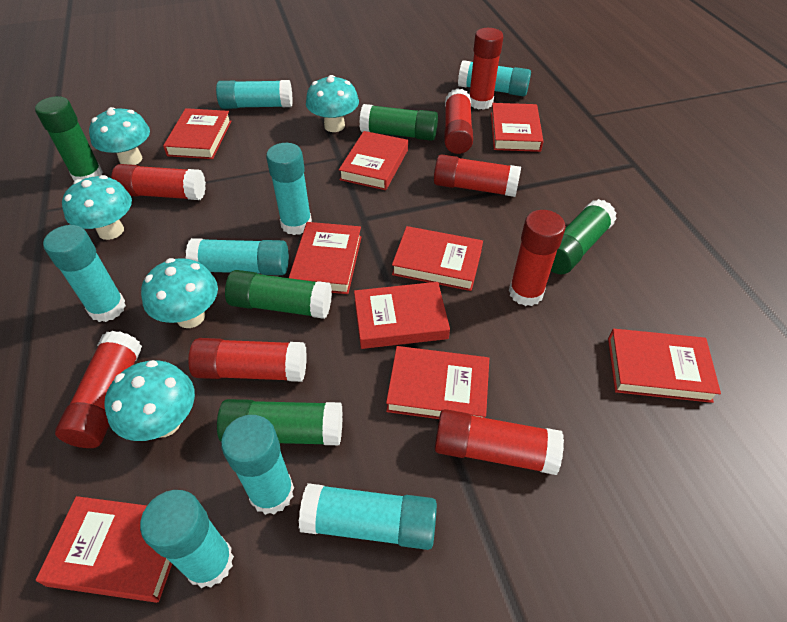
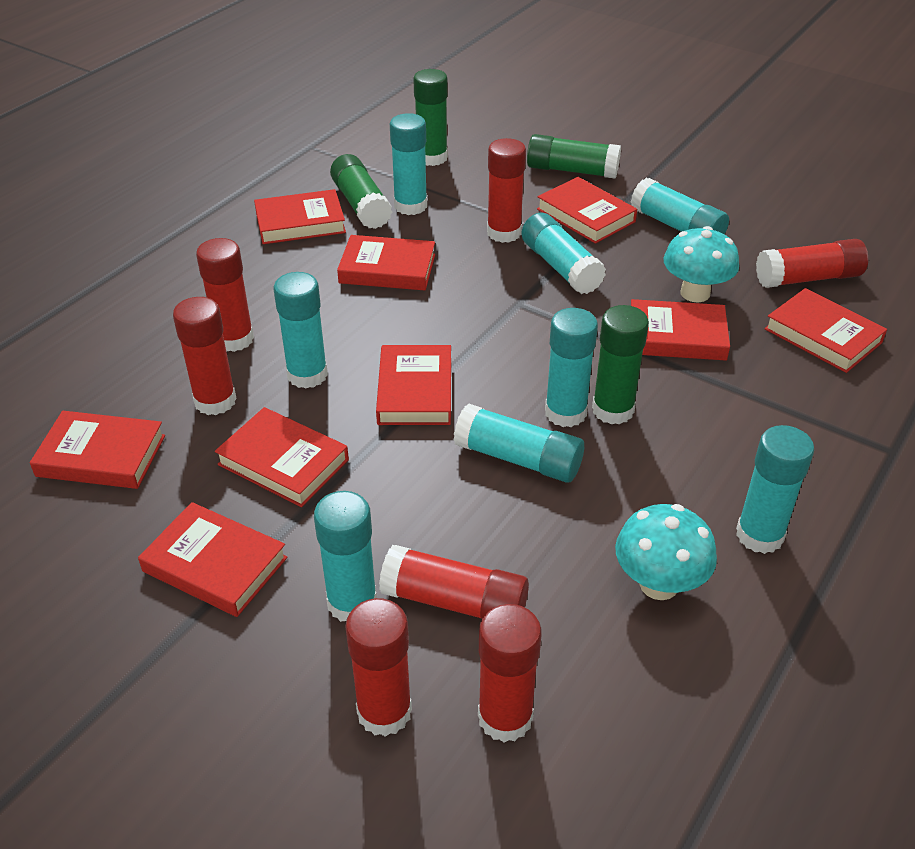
green glue stick: [35,96,103,181] [217,399,342,445] [225,270,332,319] [359,104,438,141] [551,199,617,274] = 5 -> [330,154,392,229] [413,69,448,166] [527,134,621,179] [592,305,649,425] = 4
red glue stick: [55,331,142,448] [111,164,206,200] [188,338,307,382] [434,154,521,197] [435,409,564,475] [444,88,473,154] [469,28,503,110] [509,210,566,306] = 8 -> [173,297,237,415] [196,238,254,352] [345,598,412,737] [379,545,529,619] [478,604,542,742] [487,138,526,243] [756,239,868,288] = 7
turquoise mushroom: [62,175,132,240] [89,107,150,165] [104,360,195,441] [141,258,218,328] [306,75,359,132] = 5 -> [615,504,717,600] [663,226,739,302] = 2

